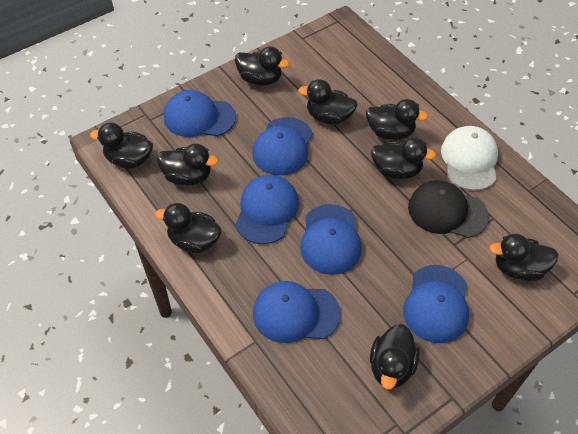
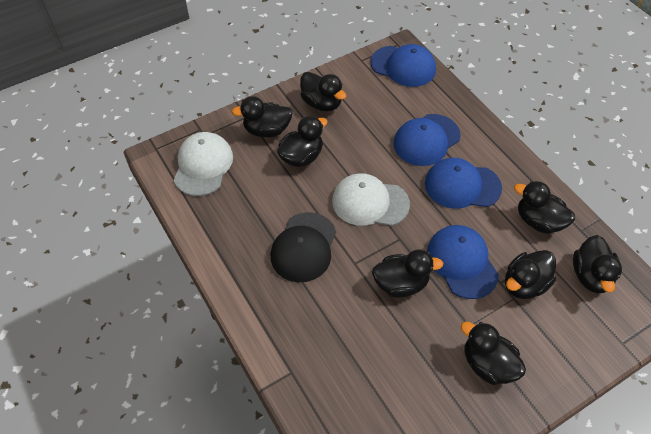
black duck: [90,123,153,169] [155,203,222,253] [157,143,218,185] [235,46,289,86] [298,79,357,125] [366,99,428,140] [370,324,420,389] [371,137,436,179] [489,234,559,281] = 9 -> [232,96,293,137] [277,116,328,167] [300,72,346,112] [372,249,443,298] [461,322,526,385] [505,250,556,299] [514,181,575,234] [573,235,622,293] = 8
blue cap: [164,90,236,137] [235,175,299,244] [252,117,313,175] [253,281,341,343] [300,204,362,275] [403,265,469,343] = 6 -> [371,44,436,87] [393,114,461,166] [425,158,502,209] [427,225,499,299] = 4
white cap: [441,126,498,191] = 1 -> [174,132,233,196] [332,173,410,226] = 2

